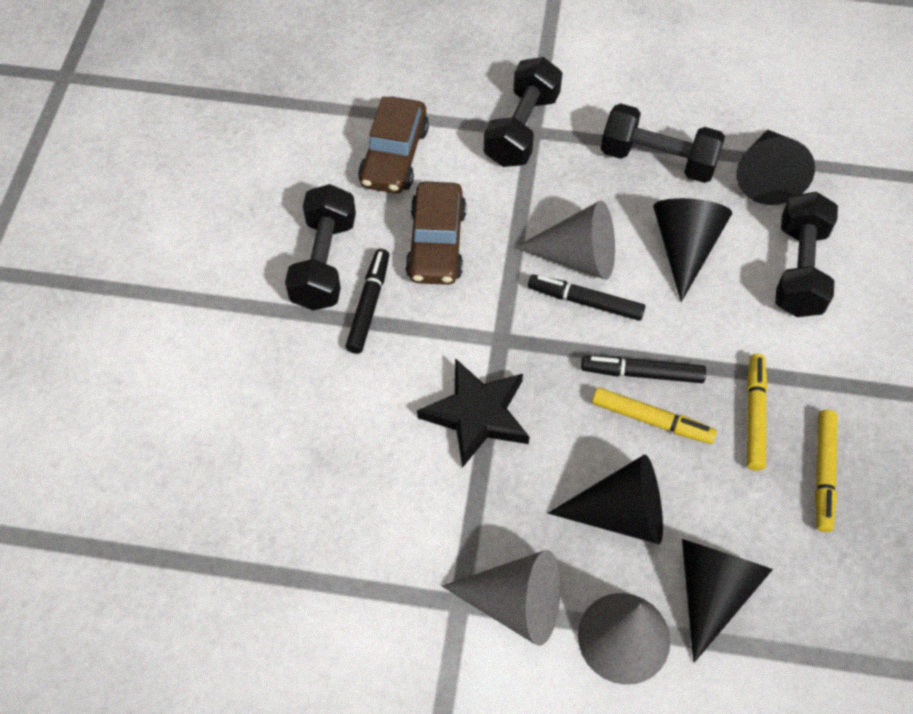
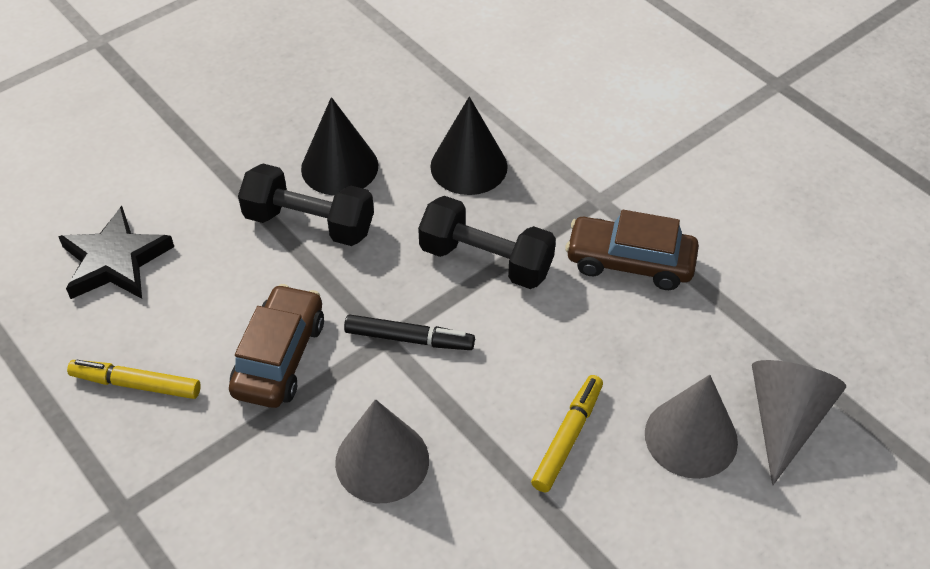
black cone: [548,454,663,544] [653,198,732,302] [682,539,773,663] [736,130,815,205] = 4 -> [301,97,378,196] [430,97,508,195] = 2
black dumbbell: [285,184,356,310] [484,57,562,167] [601,103,725,183] [775,192,838,317] = 4 -> [238,164,374,246] [418,196,556,289] = 2
black marker: [346,249,389,354] [528,274,645,321] [581,356,706,383] = 3 -> [344,314,475,350] = 1
yellow marker: [592,387,717,444] [747,354,768,471] [815,410,838,532] = 3 -> [67,360,201,399] [531,375,603,492] = 2

